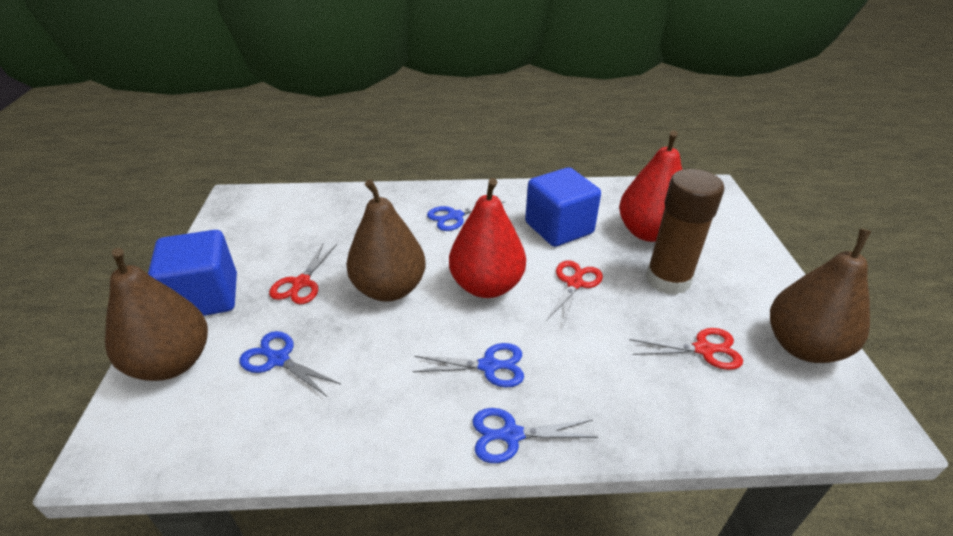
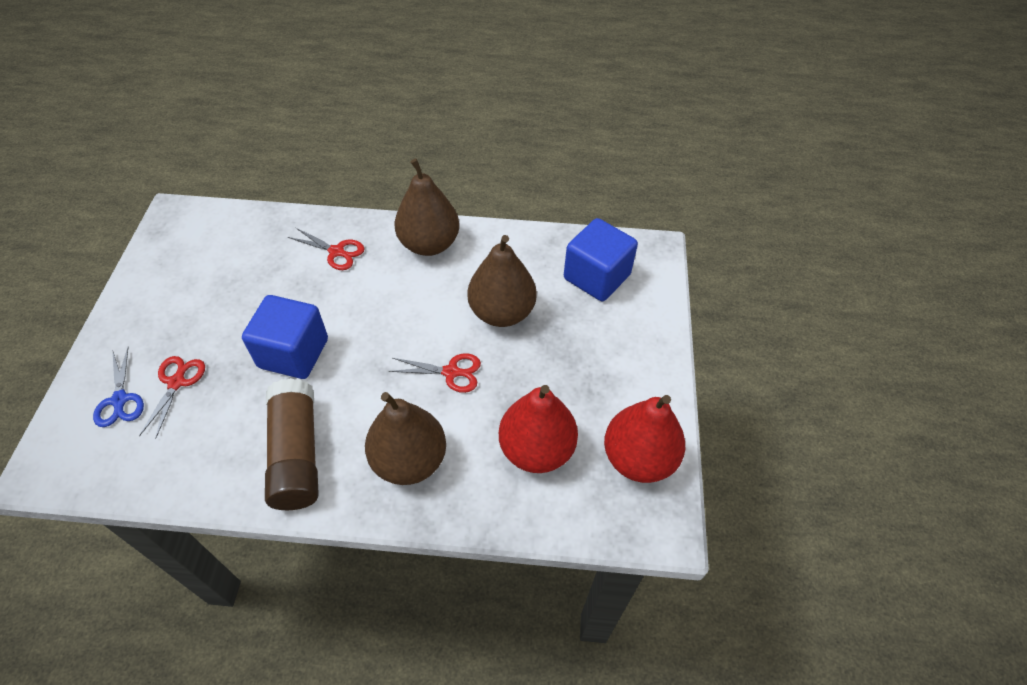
blue scissors: [239,331,341,397] [413,343,524,387] [427,196,506,231] [472,408,598,463] = 4 -> [93,346,144,427] = 1

